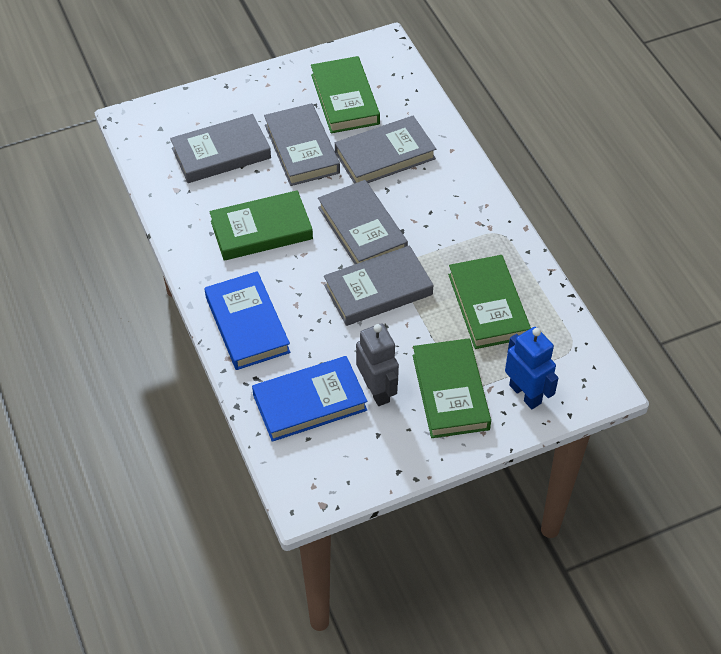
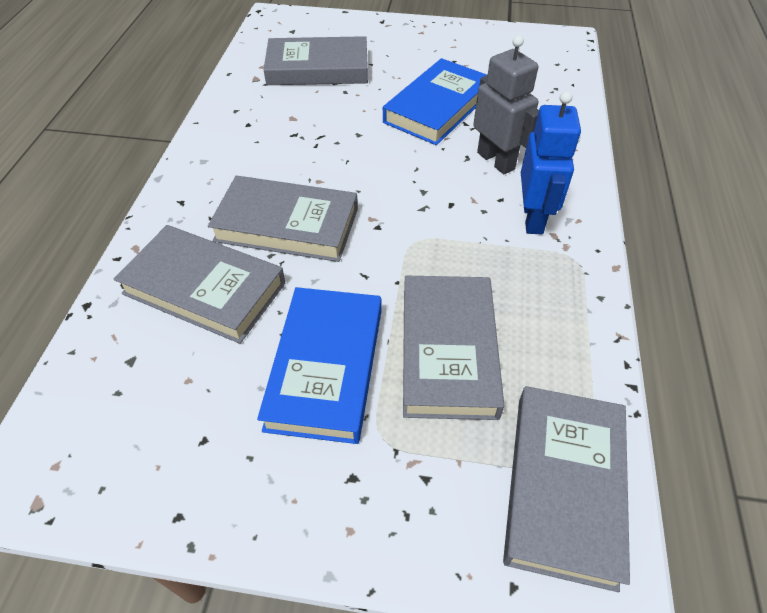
green book: [209,190,313,261] [311,56,380,133] [413,338,491,438] [448,255,531,349] = 4 -> none = 0

